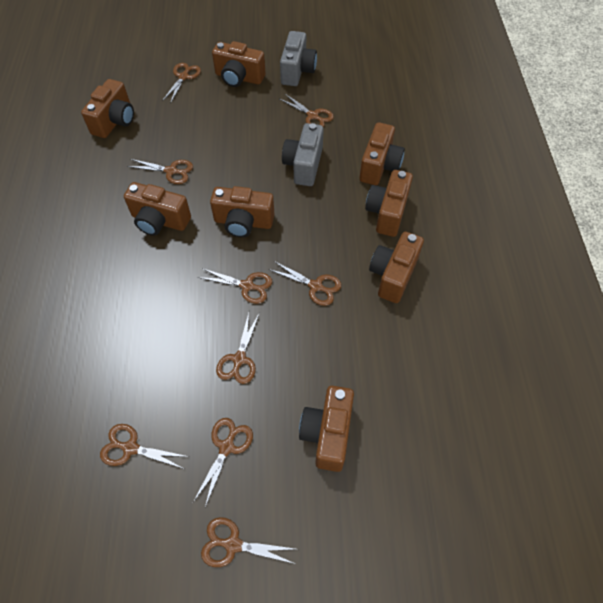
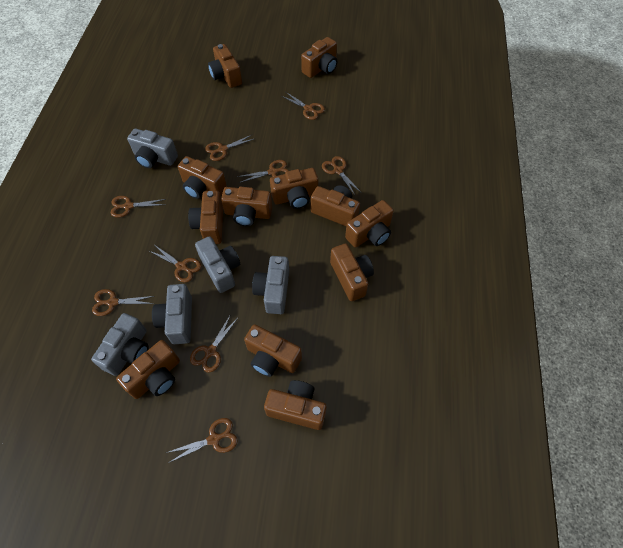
brown camera: [81,79,134,138] [124,182,191,236] [210,186,275,237] [212,41,266,87] [299,386,354,472] [359,122,405,185] [365,170,413,237] [369,232,424,303] = 8 -> [116,340,180,399] [178,156,227,199] [188,191,223,244] [208,44,242,88] [221,187,272,226] [244,324,302,377] [264,380,327,430] [270,168,318,209] [301,37,337,78] [311,185,360,226] [330,243,374,301] [345,200,394,248] = 12
grey camera: [280,31,317,86] [282,123,324,186] = 2 -> [91,313,149,376] [127,128,178,168] [152,284,192,344] [195,236,240,293] [252,256,289,314] = 5

